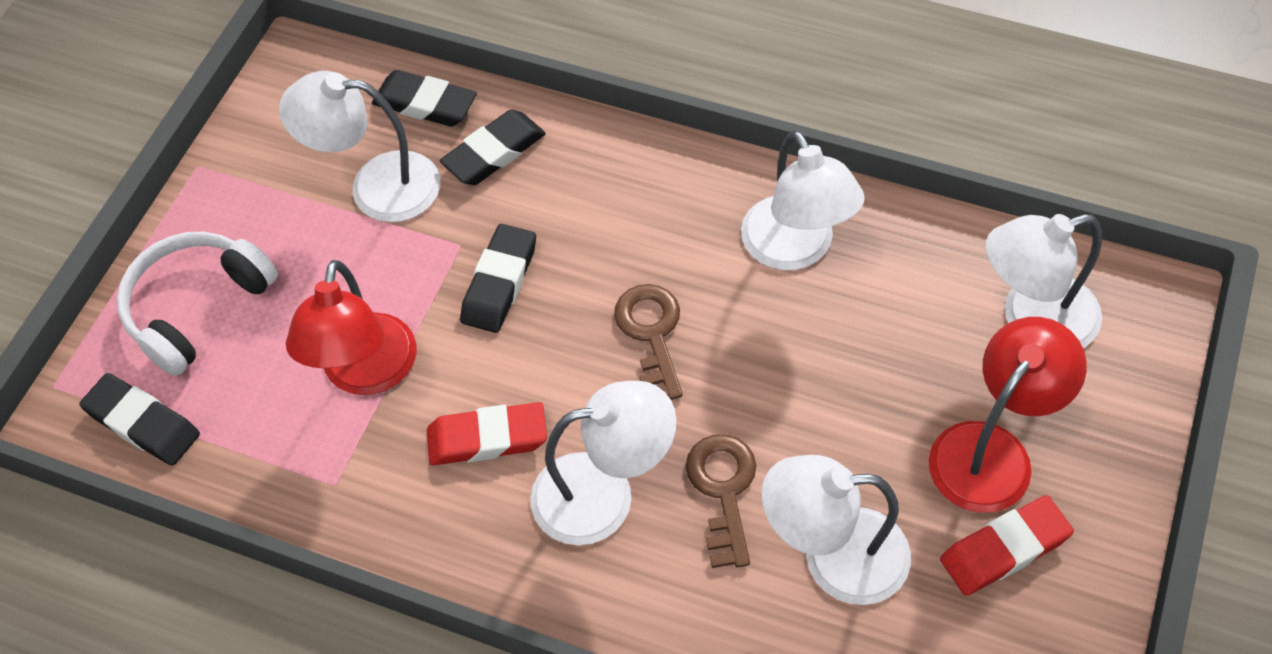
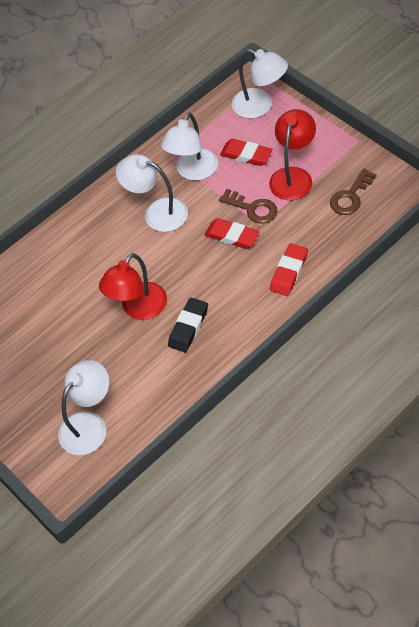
black eraser: [79,373,200,466] [372,70,477,127] [440,110,546,185] [460,224,536,333] = 4 -> [168,298,208,352] = 1
red eraser: [427,402,547,465] [940,495,1074,596] = 2 -> [205,218,260,249] [220,139,273,166] [270,243,308,296] = 3
white headphones: [116,232,278,376] = 1 -> none = 0
white lamp: [279,71,440,222] [530,381,676,545] [741,130,865,270] [761,455,911,605] [986,214,1102,348] = 5 -> [58,360,109,455] [116,154,188,232] [161,113,218,181] [232,49,288,118] = 4

